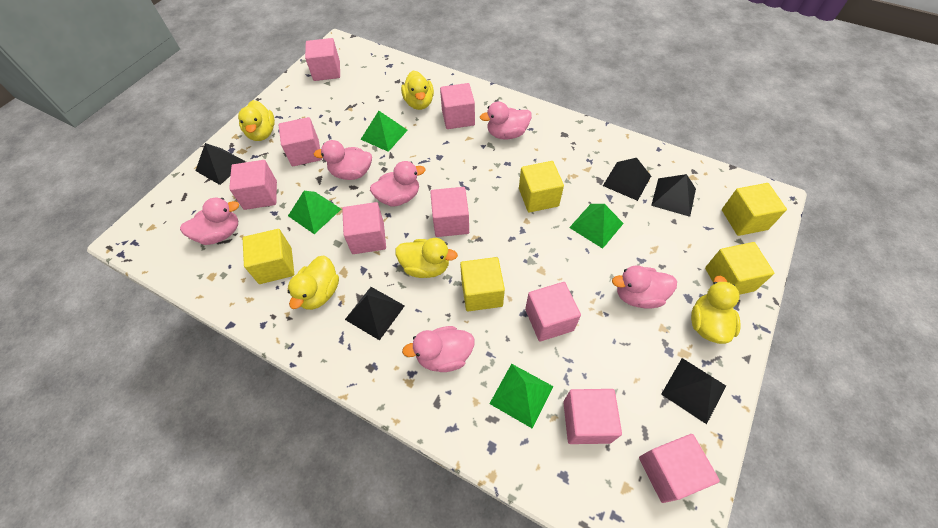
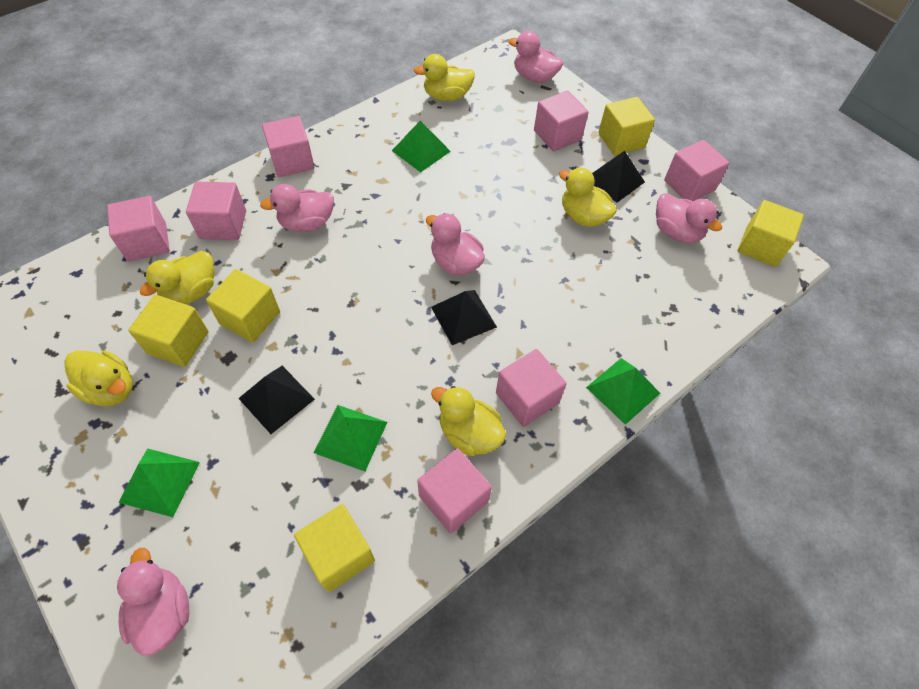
black pyramid: [195,143,246,185] [345,287,405,340] [603,158,651,201] [651,174,696,217] [661,358,726,424] = 5 -> [238,366,315,434] [431,290,497,345] [592,151,645,203] = 3
pink cube: [229,160,277,210] [278,117,322,167] [305,38,340,81] [342,202,386,254] [430,187,469,237] [440,83,475,129] [525,282,581,342] [563,389,622,444] [639,434,720,503] = 9 -> [107,196,170,262] [186,182,246,240] [262,116,314,177] [417,448,492,533] [496,349,567,427] [534,91,589,151] [664,140,730,201] = 7
pink duck: [180,198,239,245] [314,140,372,180] [370,161,425,206] [402,326,474,372] [480,101,532,140] [612,265,677,309] = 6 -> [117,548,189,656] [260,184,334,232] [426,213,485,275] [508,31,563,83] [656,193,722,243] = 5

